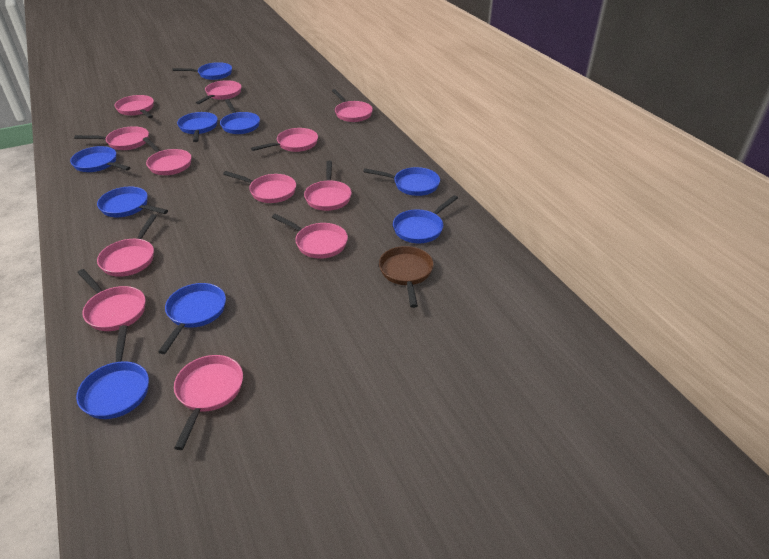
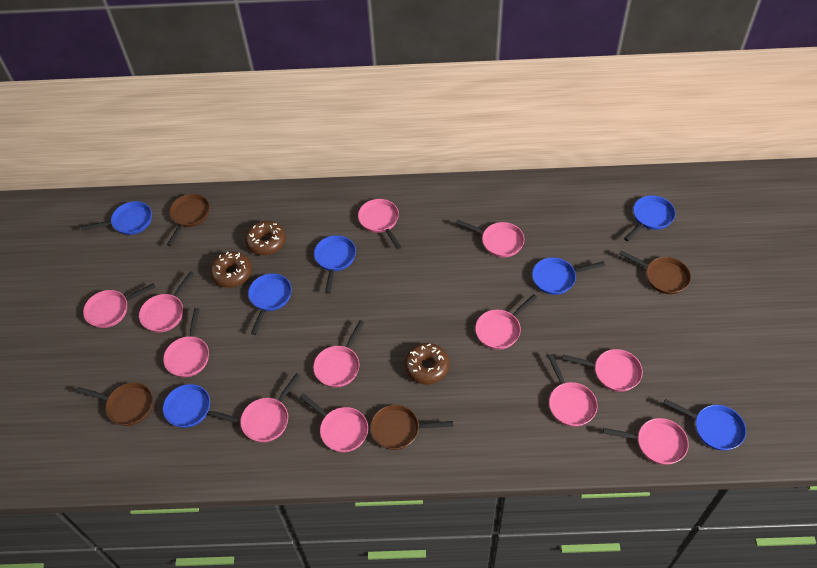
blue pan: [70,146,130,172] [76,325,149,419] [97,187,168,217] [158,283,226,354] [173,62,232,80] [177,112,218,142] [220,99,260,134] [363,167,440,196] [393,195,458,243] = 9 -> [81,201,152,235] [163,384,238,428] [248,273,292,335] [314,235,356,294] [532,258,605,295] [624,195,676,241] [663,399,746,451] = 7
brown donut: none = 0 -> [210,252,252,288] [245,221,286,255] [405,343,450,384] = 3
brown pan: [379,246,434,308] = 1 -> [76,382,153,426] [167,194,210,246] [371,405,453,450] [619,251,691,294] = 4

